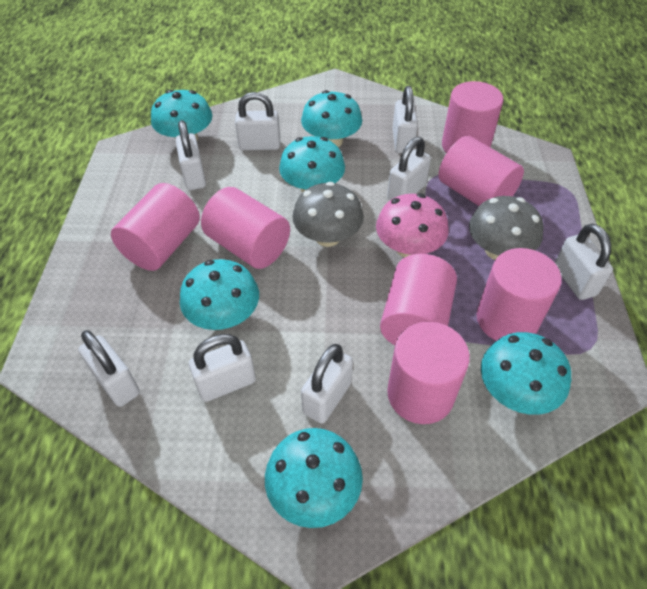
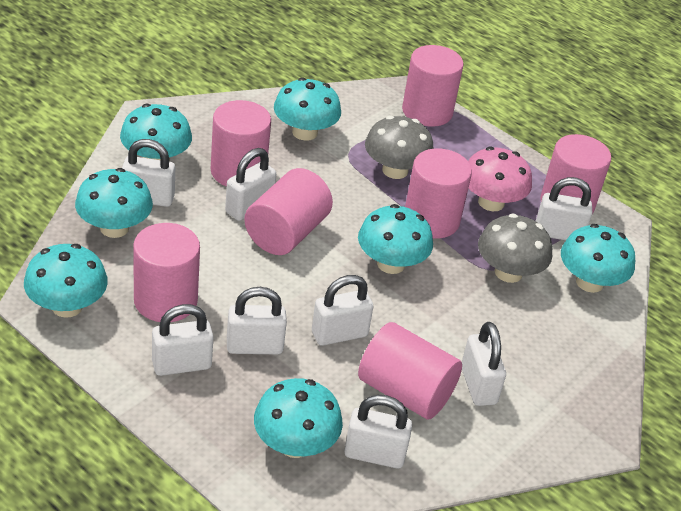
turquoise mushroom: [151,90,212,141] [180,259,259,330] [265,428,363,528] [279,136,345,193] [301,90,362,147] [481,332,571,415] = 6 -> [24,244,108,318] [75,168,153,238] [120,104,192,161] [254,378,343,458] [274,77,341,141] [358,204,433,274] [561,224,635,293] = 7

